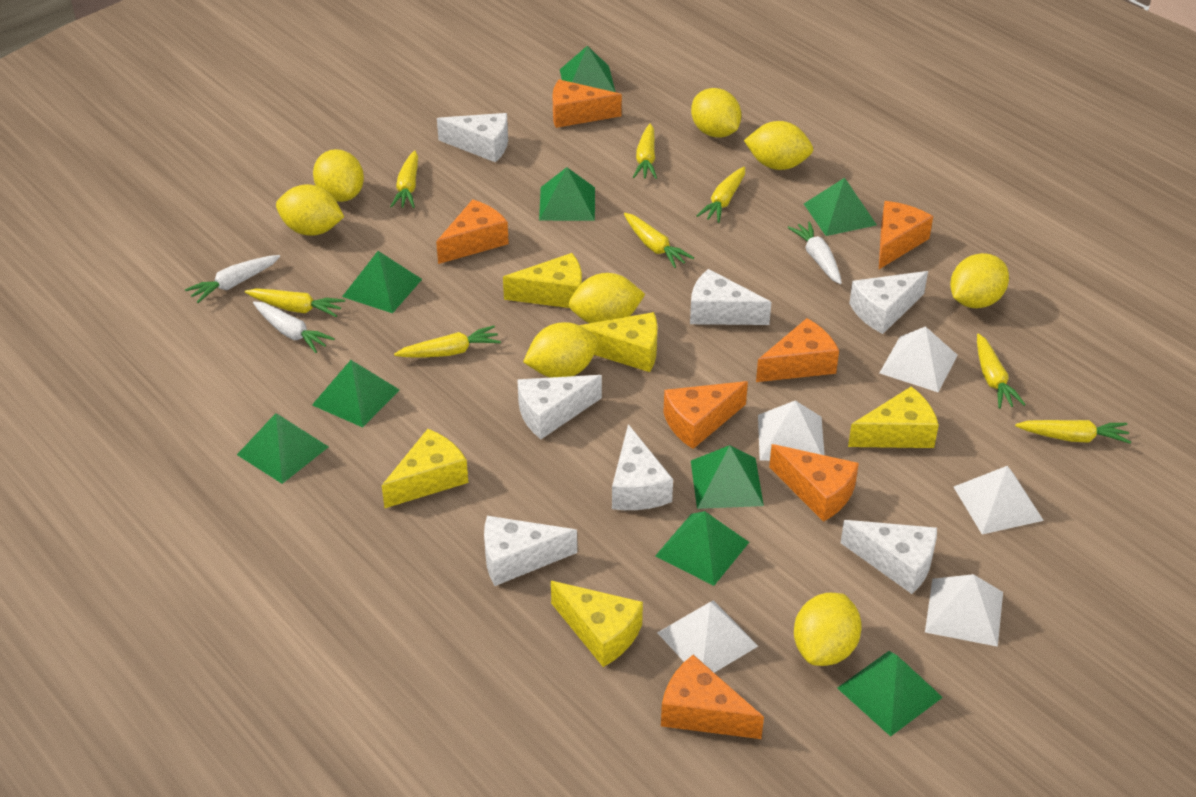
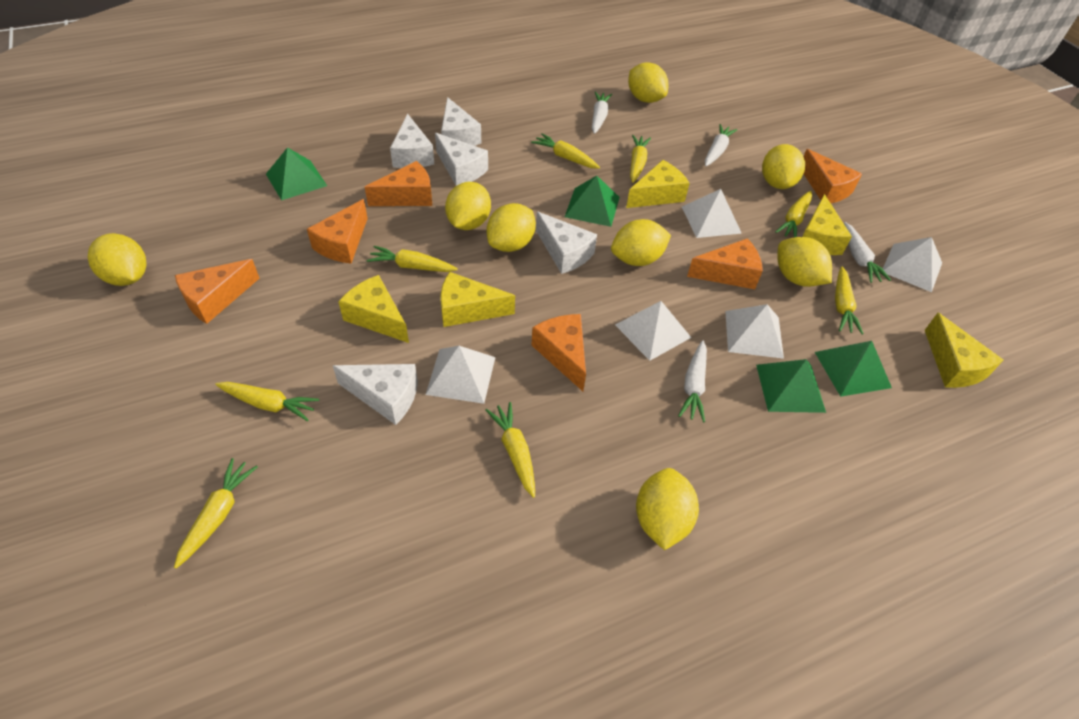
green pyramid: [237,413,329,484] [312,360,400,428] [342,251,422,313] [539,167,595,221] [560,46,615,92] [655,511,749,586] [691,445,764,509] [804,178,877,236] [837,651,943,737] = 9 -> [266,147,327,200] [565,176,620,227] [756,359,826,413] [815,341,892,397] = 4
orange cheese: [436,199,509,264] [552,79,622,128] [661,655,764,739] [663,381,748,449] [756,318,839,382] [769,444,859,522] [879,201,933,269] = 7 -> [175,259,260,324] [307,199,368,264] [365,161,432,206] [531,314,586,391] [687,238,763,289] [803,149,862,203] = 6
white carrot: [185,255,280,303] [253,301,335,353] [788,221,842,284] = 3 -> [592,92,612,134] [678,340,707,422] [705,124,738,166] [844,222,891,283] = 4
white cheese: [437,113,508,162] [484,516,577,586] [517,375,602,439] [612,424,673,510] [690,269,772,325] [841,520,937,594] [849,271,928,334] = 7 -> [333,364,418,425] [390,114,434,168] [435,133,488,186] [441,97,481,146] [536,212,597,274] = 5

